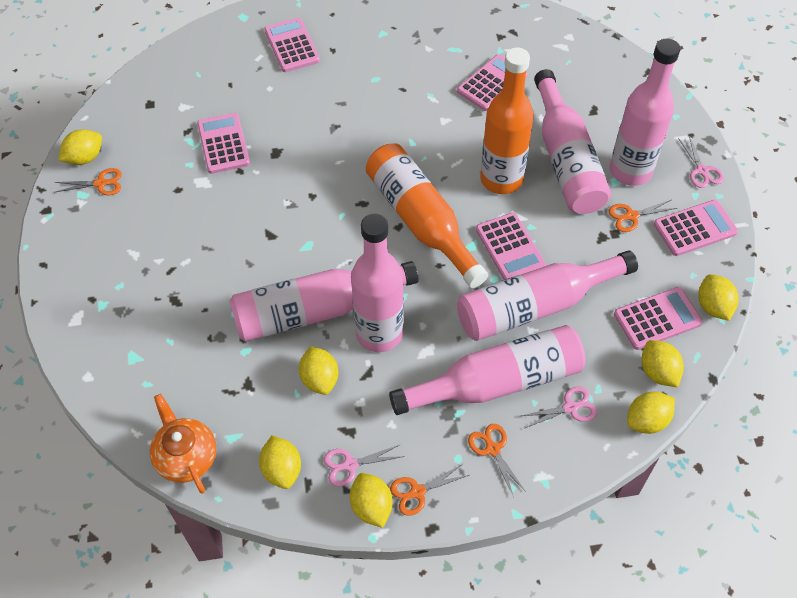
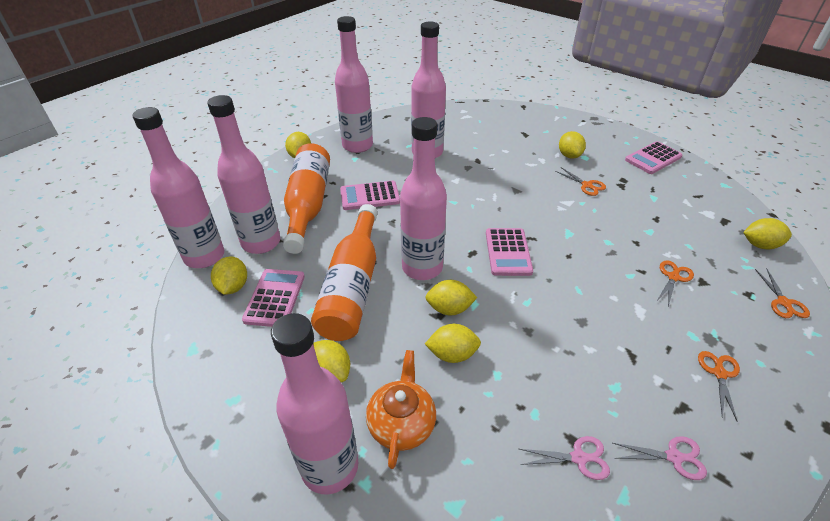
pink calculator: [197,113,250,174] [264,18,320,72] [457,55,528,111] [476,213,546,280] [614,287,703,350] [654,200,738,256] = 6 -> [242,269,305,327] [340,181,400,210] [486,228,533,276] [625,141,683,174] = 4
pink scissors: [324,445,404,487] [521,386,597,428] [678,136,724,188] = 3 -> [519,436,610,480] [613,436,707,480] = 2

